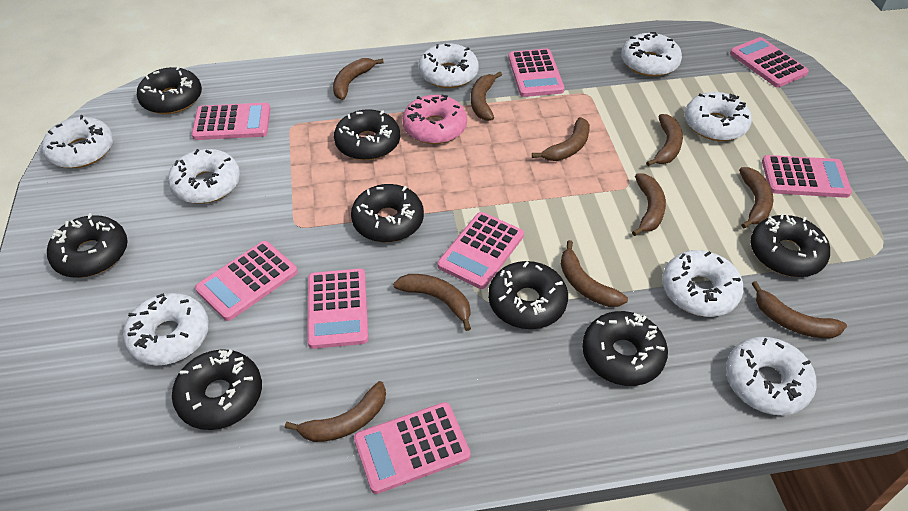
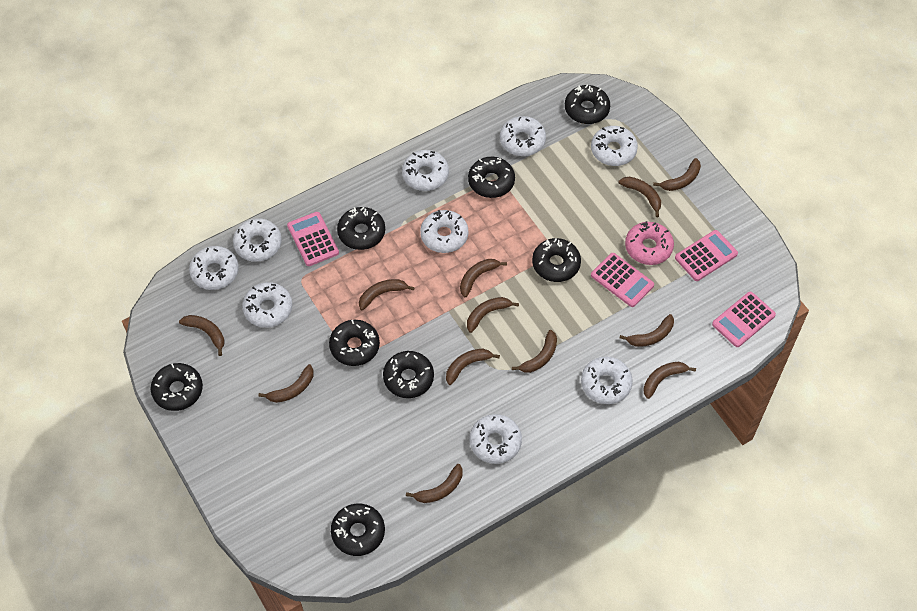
brown banana: [285,381,386,442] [333,58,384,100] [393,274,471,331] [471,72,502,121] [532,117,590,161] [561,240,628,307] [632,174,666,236] [646,114,683,166] [739,167,773,228] [751,281,847,338] = 10 -> [179,315,225,356] [258,364,314,403] [359,279,415,310] [406,464,463,503] [446,348,500,385] [460,259,507,297] [467,297,519,333] [512,330,557,373] [619,177,661,217] [620,314,674,347] [643,362,696,399] [653,158,701,191] = 12
pink calculator: [192,103,270,140] [195,241,298,321] [307,269,368,349] [354,402,471,494] [437,212,524,289] [508,49,565,97] [730,37,809,87] [762,155,852,198] = 8 -> [287,212,339,266] [591,253,654,307] [675,230,738,281] [712,292,776,347] = 4
white donut: [42,115,113,168] [123,293,209,366] [168,149,240,204] [418,43,479,88] [621,32,682,77] [662,250,744,317] [685,92,752,141] [726,337,817,415] = 8 -> [189,246,239,290] [233,218,282,262] [242,282,292,328] [402,150,449,191] [420,210,468,253] [470,414,522,464] [500,116,546,156] [581,357,633,404] [591,126,638,166] = 9

